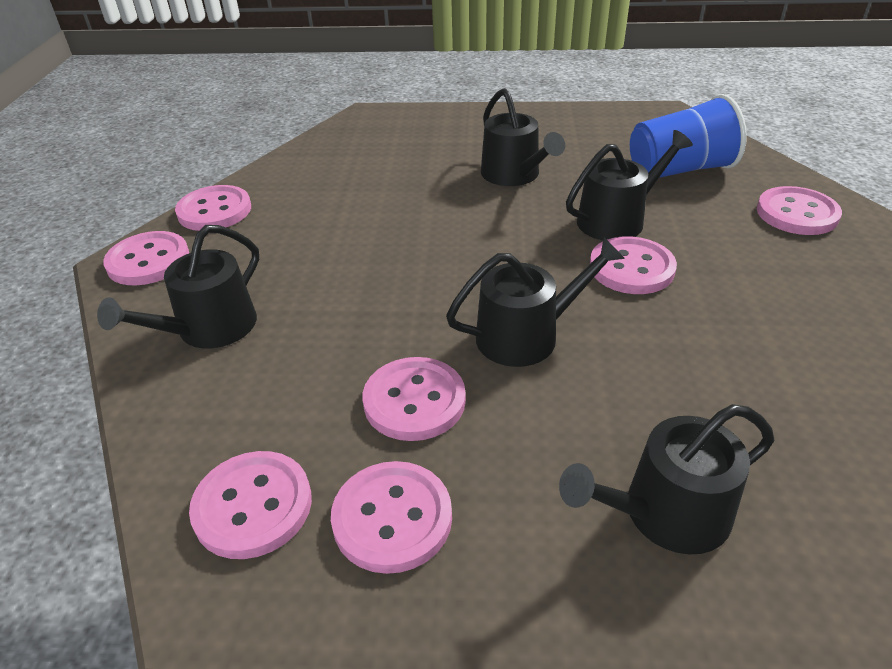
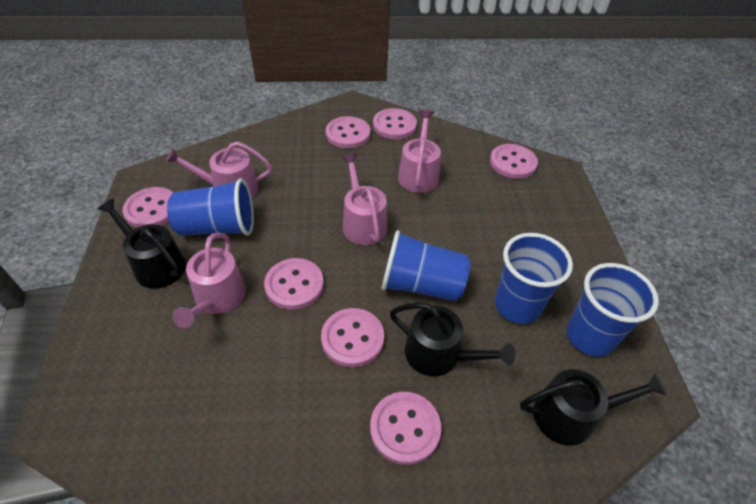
black watering can: [97,225,259,348] [446,237,625,367] [481,88,565,186] [559,404,774,554] [566,130,693,240] = 5 -> [98,199,186,289] [390,302,515,377] [520,369,667,446] = 3
blue cup: [630,94,747,178] = 1 -> [167,178,254,236] [382,230,470,301] [495,233,573,324] [566,263,659,357] = 4
pink watering can: none = 0 -> [165,142,272,198] [173,233,246,328] [341,153,388,245] [398,110,441,193] = 4

